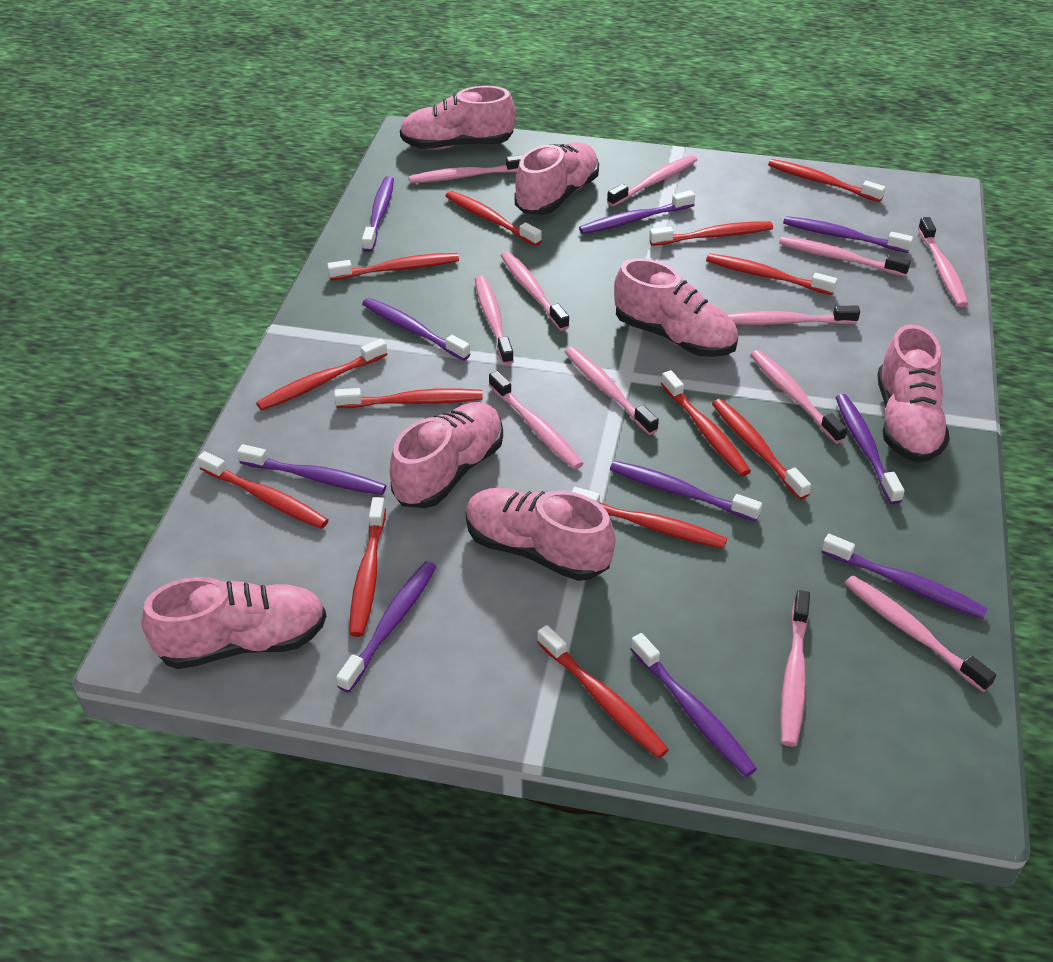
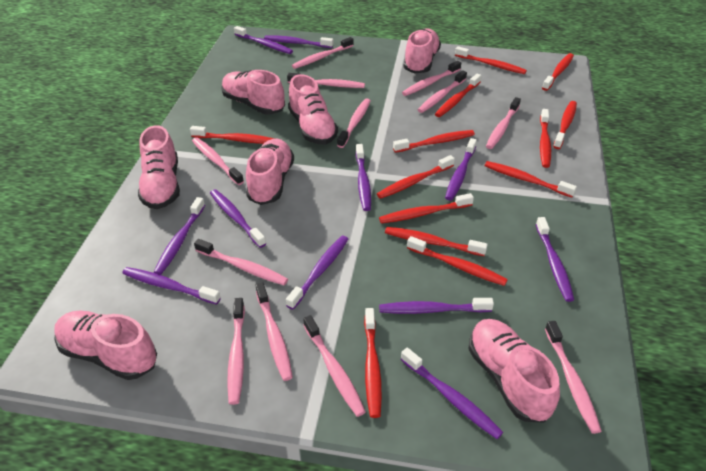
purple toothbrush: [237,444,387,495] [336,561,436,692] [362,176,394,252] [362,298,470,361] [579,190,695,234] [610,461,762,522] [630,633,757,777] [783,216,913,253] [822,534,988,619] [835,394,904,504] = 10 -> [122,267,221,305] [153,197,205,275] [210,189,266,248] [234,26,293,54] [264,35,334,48] [286,236,348,310] [356,144,371,211] [379,298,494,314] [401,347,503,439] [445,138,477,201] [536,217,574,302] = 11

